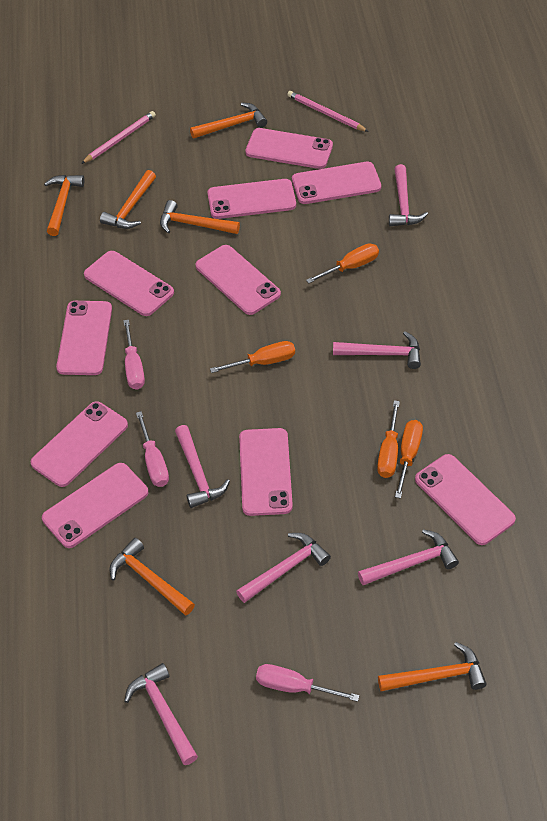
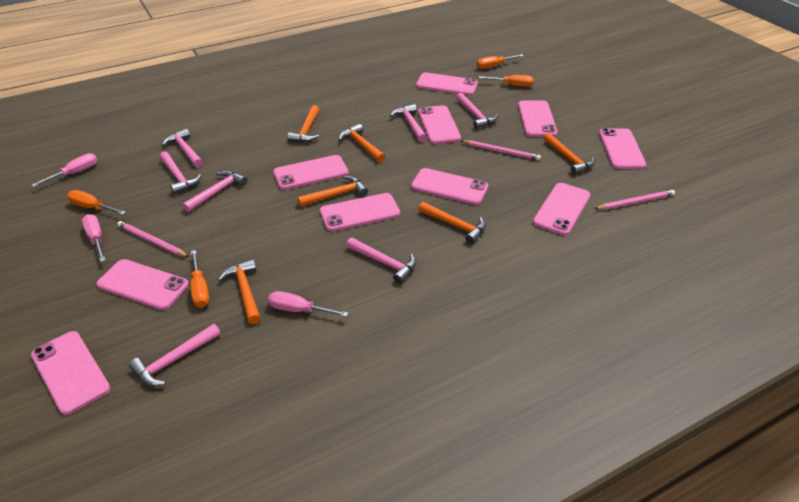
pink hammer: [124,663,198,765] [175,425,230,508] [236,533,331,603] [333,331,421,369] [358,529,459,585] [389,164,428,226] = 6 -> [129,324,221,386] [159,151,202,194] [162,128,203,168] [182,170,247,212] [346,237,416,284] [390,104,427,142] [456,93,498,129] = 7
pink pencil: [81,111,156,164] [287,91,369,132] = 2 -> [117,221,189,257] [461,140,541,160] [595,190,675,210] = 3

